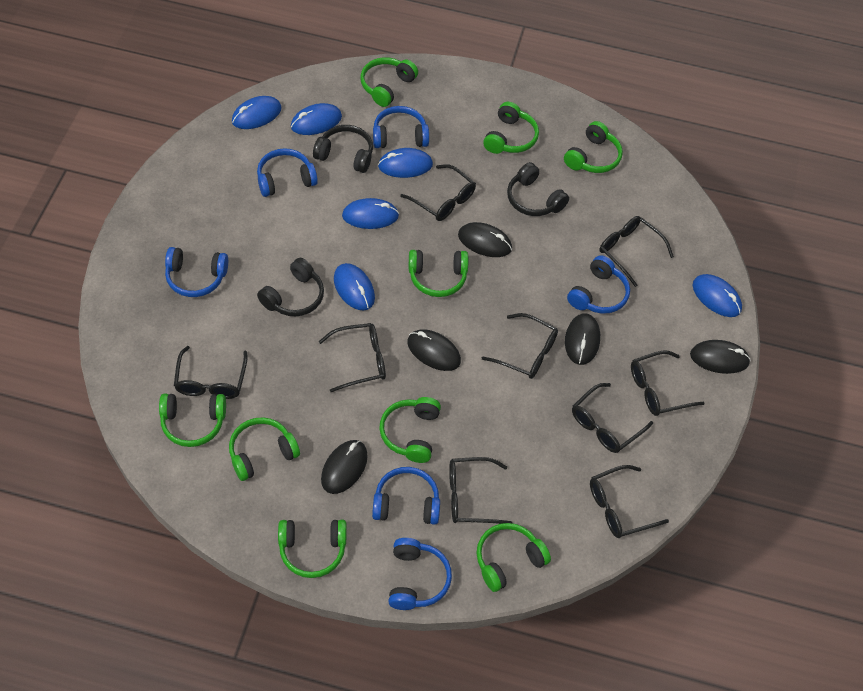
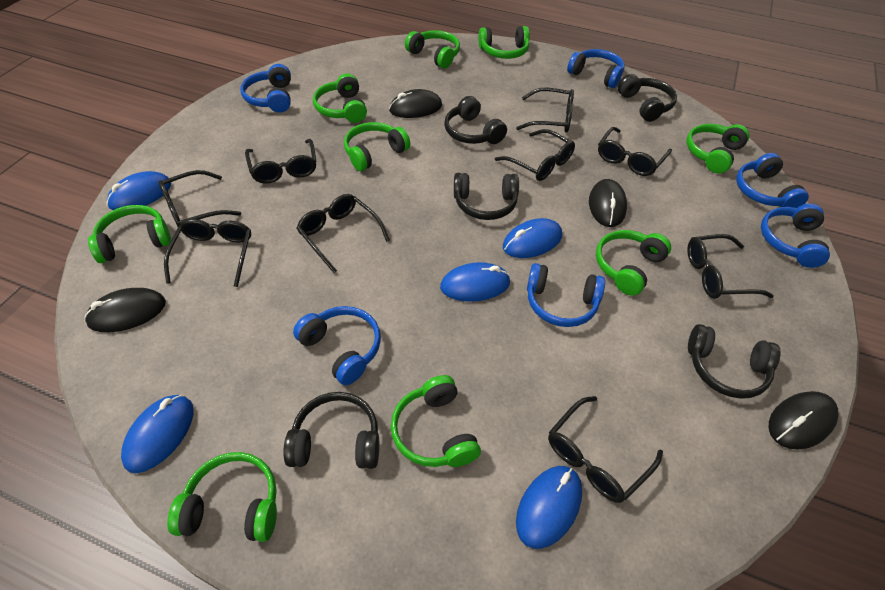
black headphones: [257,258,324,316] [313,125,373,173] [507,162,569,216] = 3 -> [283,392,379,469] [444,96,507,144] [454,173,519,220] [617,74,677,122] [688,324,780,399] = 5
black mouse: [321,440,368,494] [407,329,461,371] [458,222,512,257] [565,314,600,365] [690,340,751,374] = 5 -> [84,288,166,332] [389,89,442,118] [589,179,627,227] [769,391,838,450] = 4
blue mouse: [232,96,282,129] [291,103,342,135] [334,263,375,311] [342,198,399,229] [378,148,433,178] [693,274,742,317] = 6 -> [107,171,171,210] [121,395,194,473] [440,262,511,302] [503,218,562,258] [516,466,582,549] = 5

